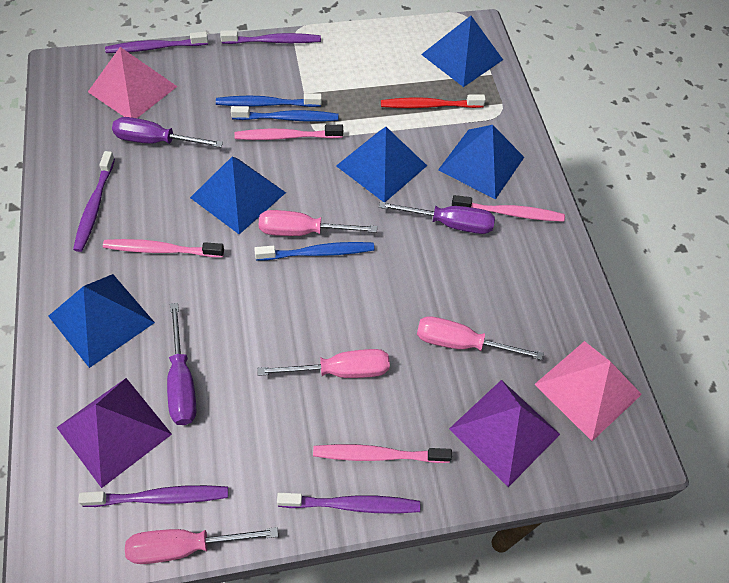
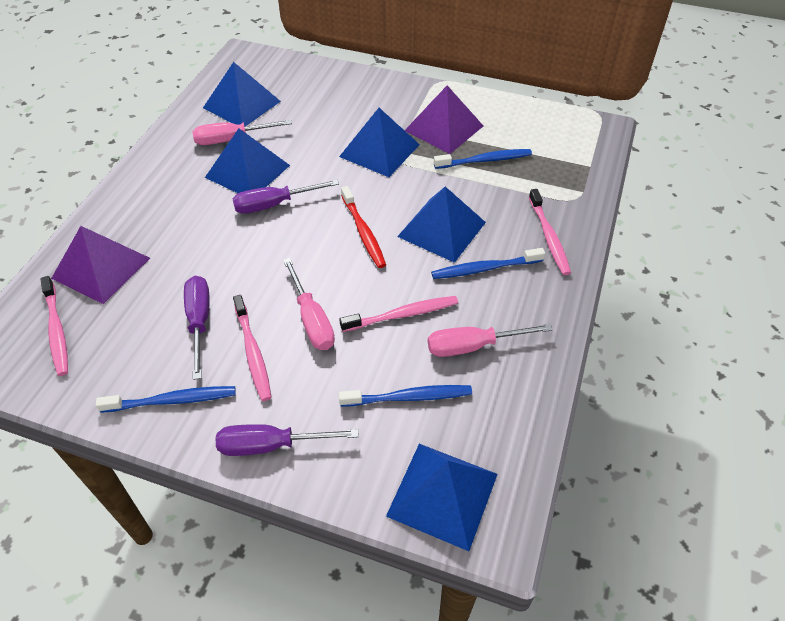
blue toothbrush: [216,93,322,107] [231,106,338,122] [254,242,374,261] = 3 -> [96,386,236,413] [339,385,472,407] [431,248,545,279] [434,149,532,169] = 4
pink pyramid: [88,47,178,118] [535,341,642,441] = 2 -> none = 0
pink screwdriver: [125,527,278,564] [257,349,390,378] [259,210,377,236] [417,316,544,360] = 4 -> [192,120,292,145] [283,258,335,350] [428,324,553,357] = 3
purple toothbrush: [73,151,115,252] [78,485,228,507] [105,32,208,53] [220,30,321,44] [277,493,420,514] = 5 -> none = 0

